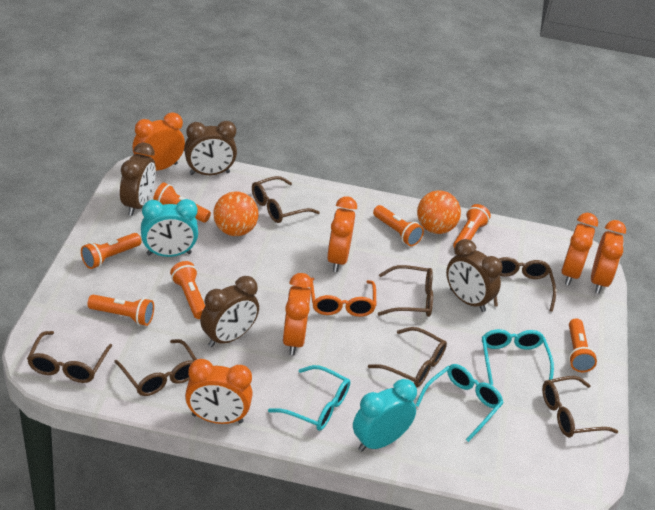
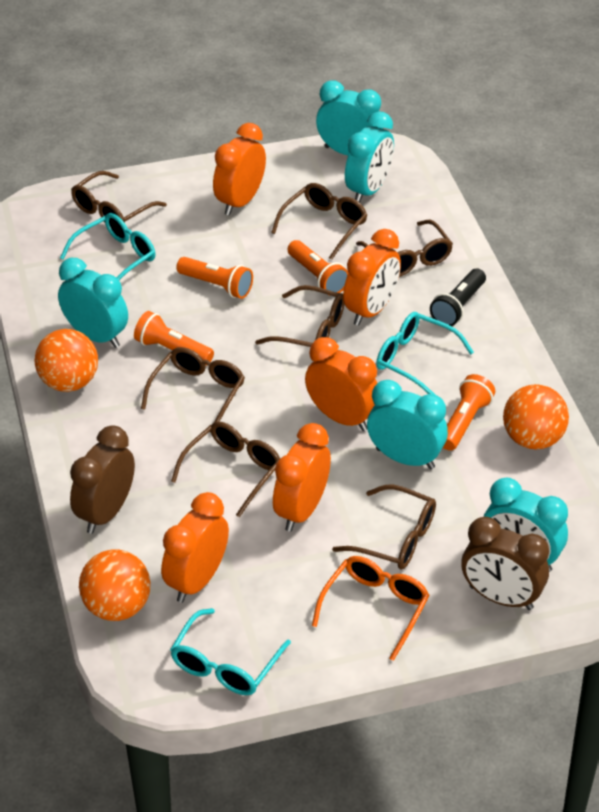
black flashlight: none = 0 -> [430,269,486,326] = 1
brown clock: [120,143,156,216] [184,121,237,175] [200,276,259,347] [446,239,503,312] = 4 -> [70,425,135,534] [461,517,549,610] = 2
orange ball: [213,191,258,236] [417,190,461,234] = 2 -> [35,329,98,392] [79,549,151,621] [503,384,569,449] = 3
orange clock: [133,113,185,171] [185,359,253,424] [282,273,313,355] [327,196,357,272] [561,213,598,285] [591,220,626,293] = 6 -> [161,492,229,603] [213,123,266,216] [273,423,331,532] [305,337,377,431] [343,229,401,326] = 5
orange flashlight: [81,233,141,269] [88,295,154,326] [153,182,211,223] [170,261,205,319] [373,205,424,246] [453,204,491,248] [569,318,597,372] = 7 -> [134,311,214,366] [176,257,253,299] [288,240,349,293] [443,374,495,451] = 4
turquoise clock: [141,199,198,257] [353,379,417,452] = 2 -> [58,258,128,348] [316,80,383,155] [345,111,394,203] [367,380,448,469] [484,478,568,572] = 5

